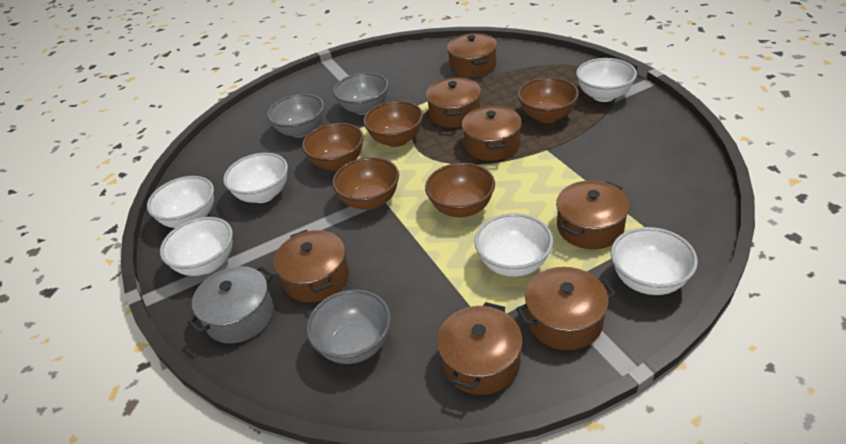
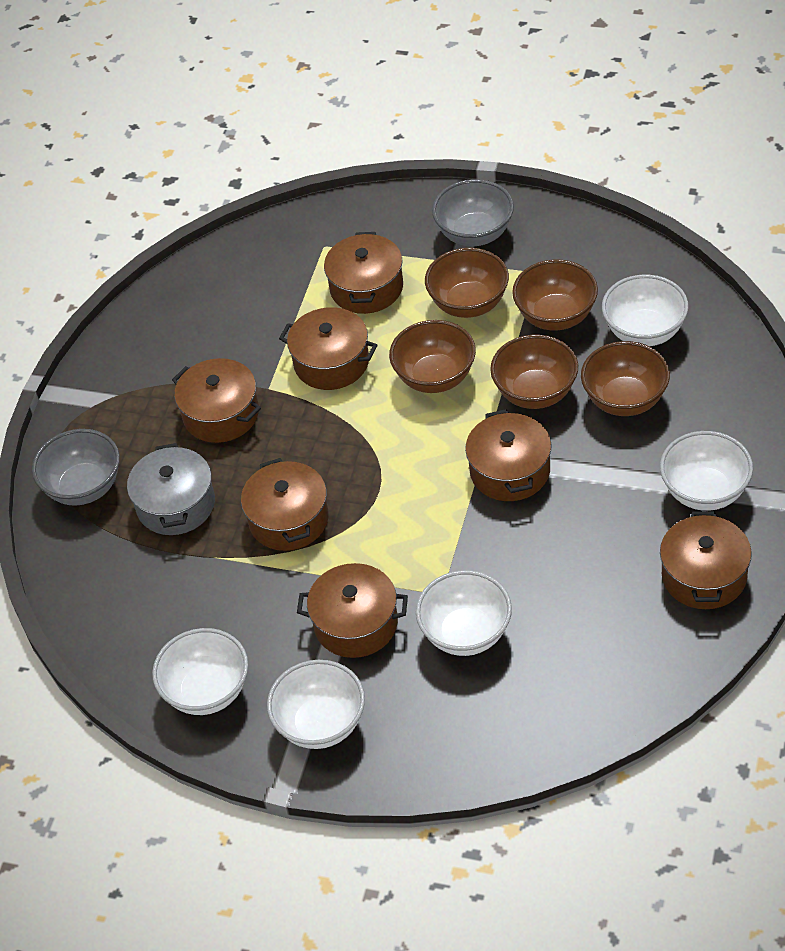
grey bowl: [267,94,324,138] [306,290,391,364] [333,73,389,115] = 3 -> [32,429,120,506] [432,179,514,246] = 2
white bowl: [147,176,214,228] [160,217,233,276] [223,153,288,203] [474,213,553,277] [576,58,637,102] [611,227,698,295] = 6 -> [152,628,248,715] [267,660,365,749] [416,570,512,656] [602,275,689,346] [660,431,753,511] = 5

